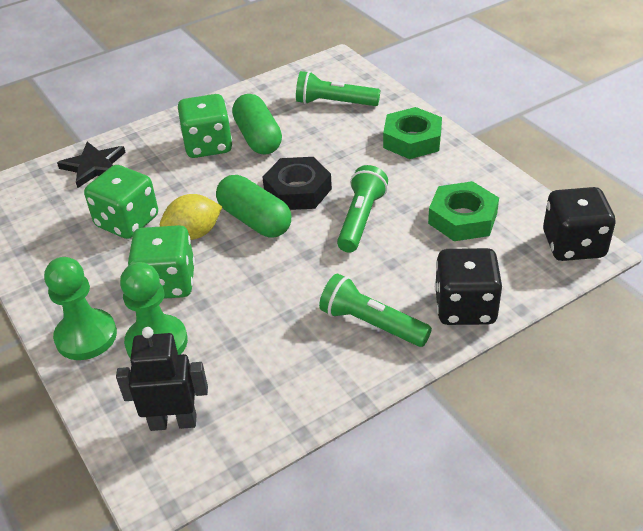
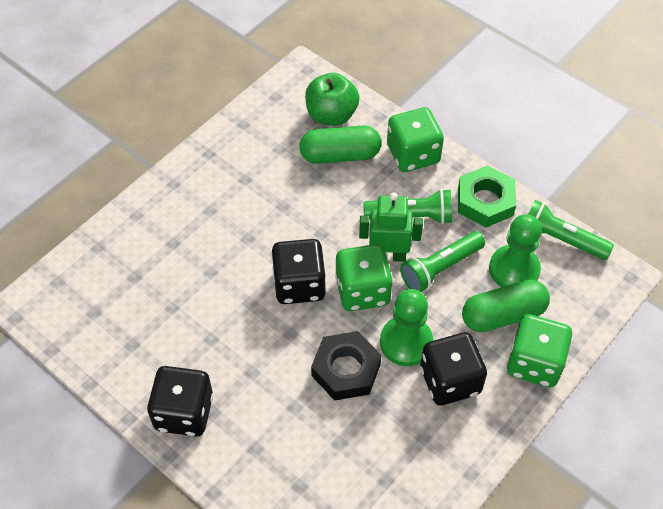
black dice: [435,248,503,325] [543,187,616,261] = 2 -> [147,366,213,437] [271,239,326,304] [420,332,487,405] = 3
black robot: [116,327,208,431] = 1 -> none = 0
black star: [57,142,126,188] = 1 -> none = 0
green apple: none = 0 -> [305,73,359,126] = 1
green nut: [383,107,442,159] [428,181,499,241] = 2 -> [458,166,516,227] = 1
green robot: none = 0 -> [359,192,423,262] = 1
yellow lemon: [160,194,223,240] = 1 -> none = 0

